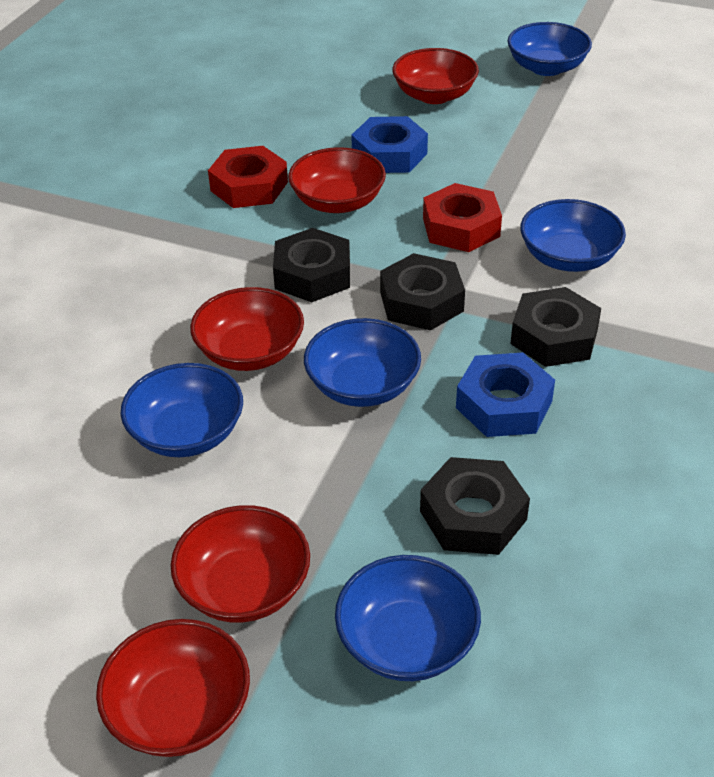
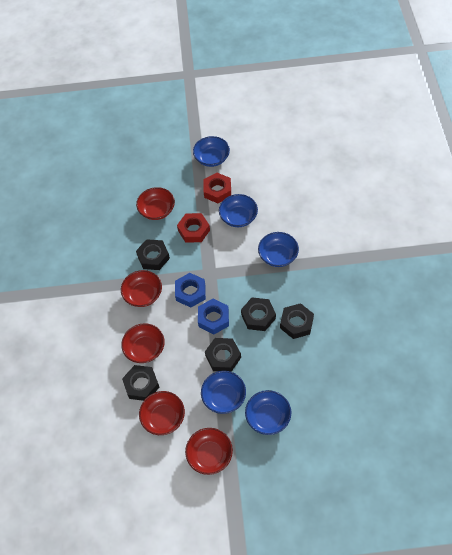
black nut: [273,228,350,302] [380,253,465,330] [420,457,530,555] [511,287,601,367] = 4 -> [122,365,159,401] [136,239,170,270] [205,338,241,372] [241,297,276,331] [280,303,314,339] = 5

